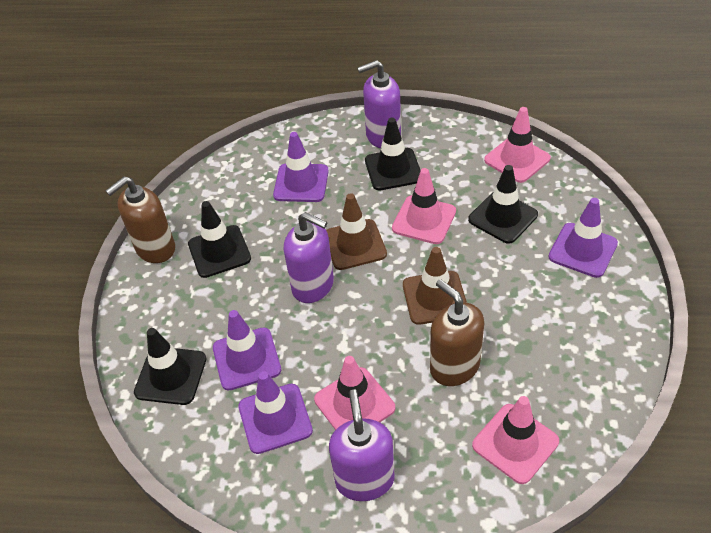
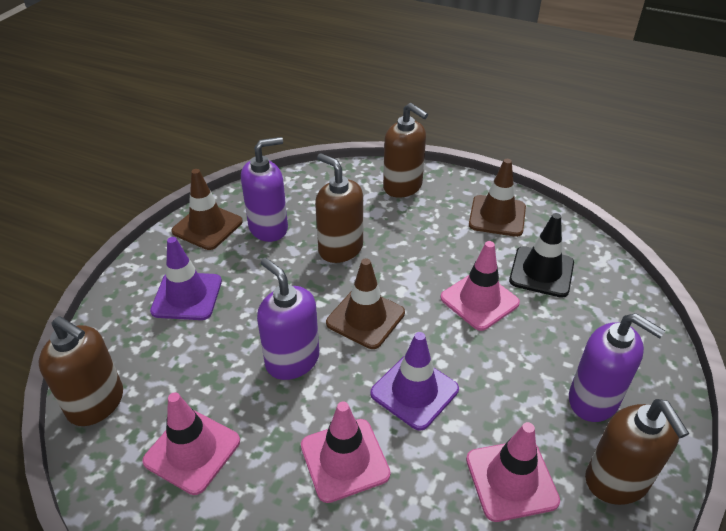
black traffic cone: [134,328,206,405] [188,201,251,278] [365,118,421,190] [468,165,538,244] = 4 -> [509,213,574,298] = 1
brown soap dispenser: [106,176,175,263] [430,279,484,386] = 2 -> [39,316,123,426] [315,153,363,263] [383,103,428,198] [585,399,689,505] = 4
brown traffic cone: [326,193,387,270] [403,247,467,325] = 2 -> [171,169,243,250] [326,258,405,349] [469,159,526,237] = 3
purple traffic cone: [213,310,281,391] [238,371,313,454] [273,132,329,202] [548,198,618,278] = 4 -> [150,237,222,320] [370,332,459,431] = 2

